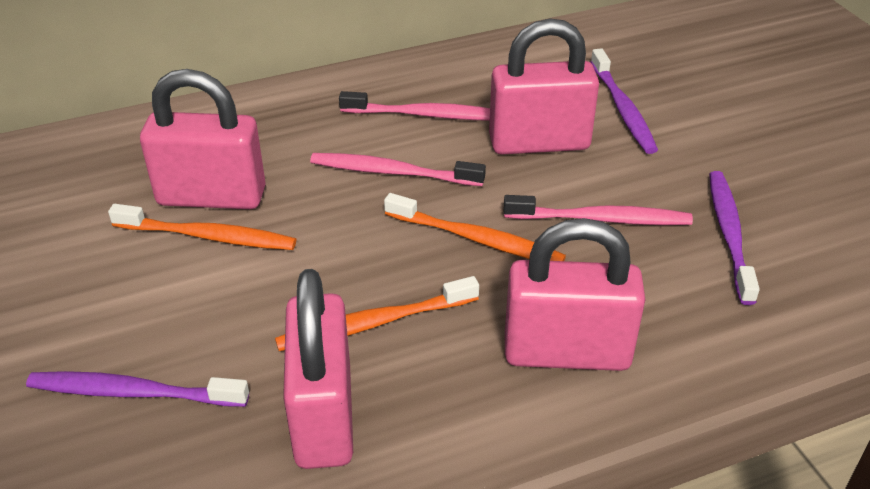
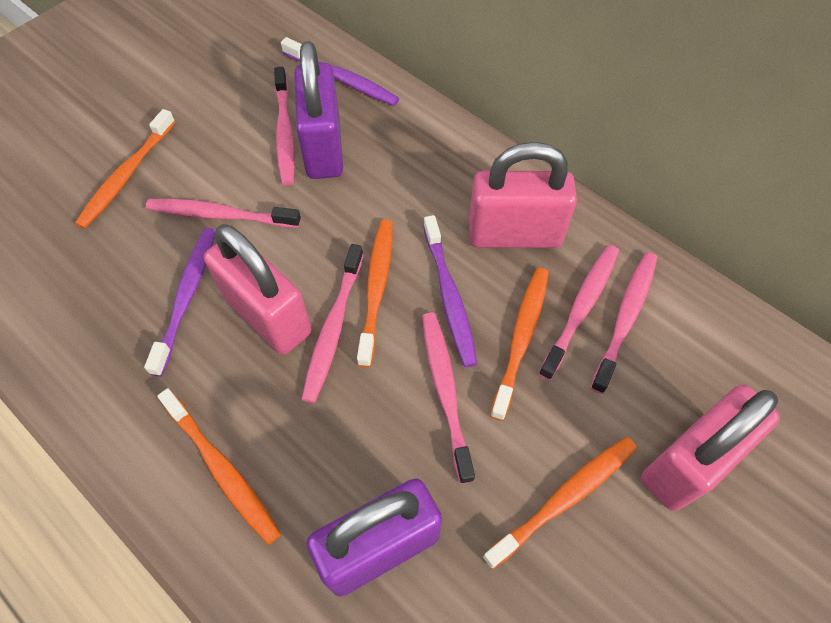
orange toothbrush: [108,204,296,250] [275,276,479,351] [384,193,566,261] = 3 -> [75,109,175,229] [157,388,281,545] [357,220,393,367] [483,437,637,569] [490,268,549,421] = 5
pink padlock: [140,69,266,209] [283,269,353,469] [489,18,599,155] [505,218,645,371] = 4 -> [204,224,312,355] [469,142,577,248] [641,384,780,511] = 3
pink toothbrush: [310,153,486,186] [339,91,490,120] [504,195,693,225] = 3 -> [146,199,301,228] [274,67,295,186] [301,244,364,403] [422,312,475,484] [538,245,619,381] [590,252,658,394] = 6
purple padlock: none = 0 -> [294,41,343,179] [306,478,442,596] = 2

